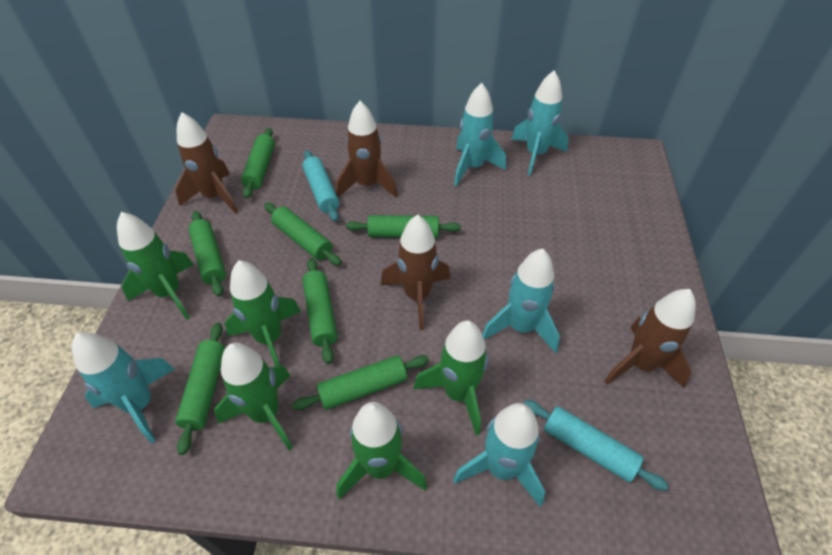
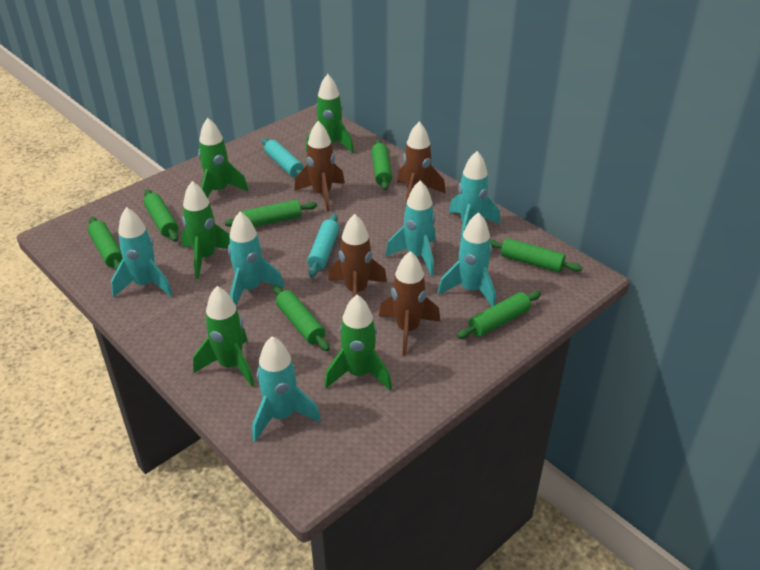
turquoise rocket: [72,332,174,444] [453,403,545,507] [454,83,506,187] [482,248,560,353] [511,70,569,176] = 5 -> [111,207,173,297] [228,212,285,305] [252,336,321,442] [385,180,435,276] [438,212,496,306] [449,151,501,243] = 6

